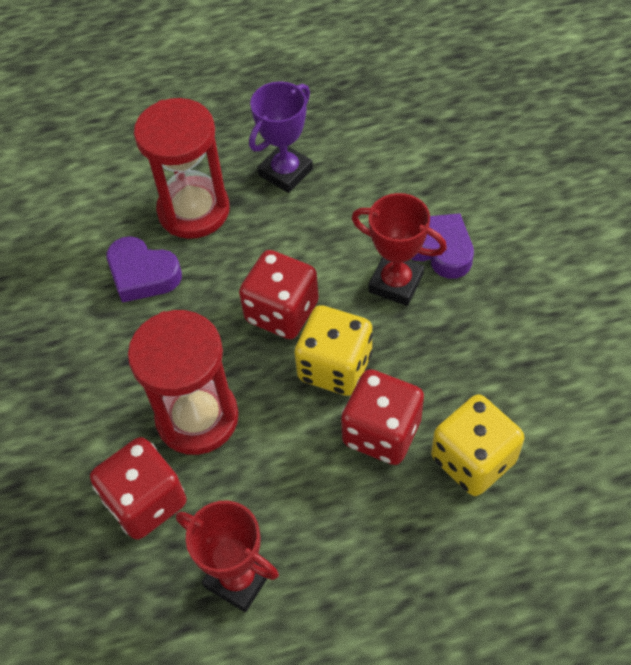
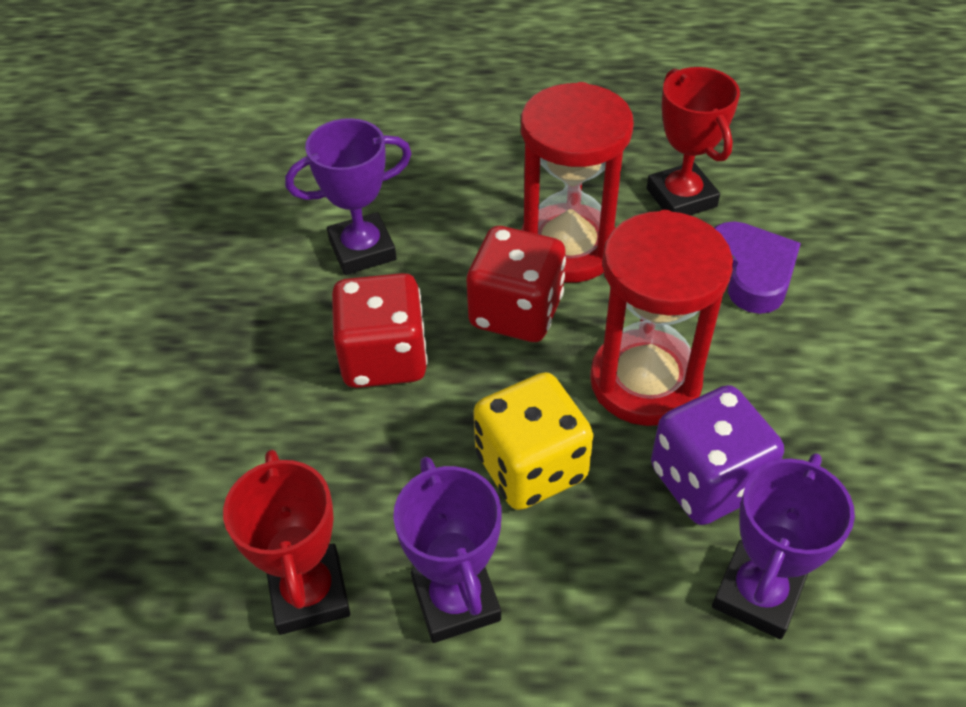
purple dice: none = 0 -> [651,385,784,525] = 1
purple heart: [107,236,182,303] [411,213,474,279] = 2 -> [714,221,801,314] = 1
purple trophy: [249,81,313,193] = 1 -> [285,118,412,275] [393,457,502,643] [712,453,855,639] = 3
red dice: [90,437,187,540] [239,250,319,339] [341,369,424,465] = 3 -> [332,273,428,388] [466,226,566,342] = 2
yellow dice: [295,305,373,396] [431,394,524,496] = 2 -> [473,372,593,510] = 1

